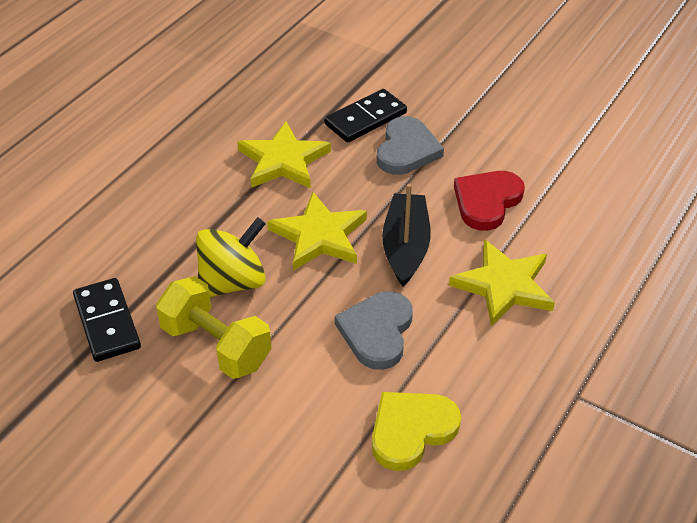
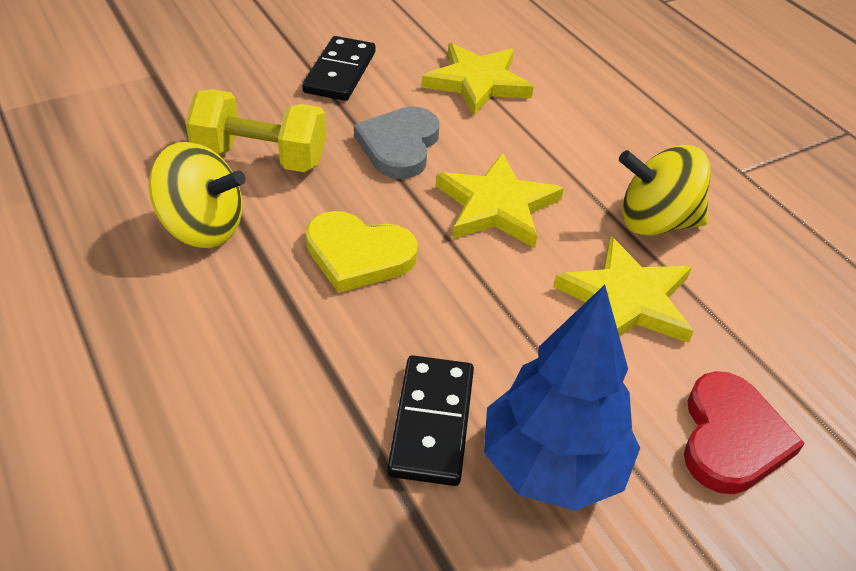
black boat: [382,184,431,287] = 1 -> none = 0
blue tree: none = 0 -> [484,285,640,511] = 1
grey heart: [335,291,413,370] [377,116,444,175] = 2 -> [354,107,440,179] = 1
yellow spinning top: [196,217,266,297] = 1 -> [149,142,246,248] [619,145,711,236] = 2

